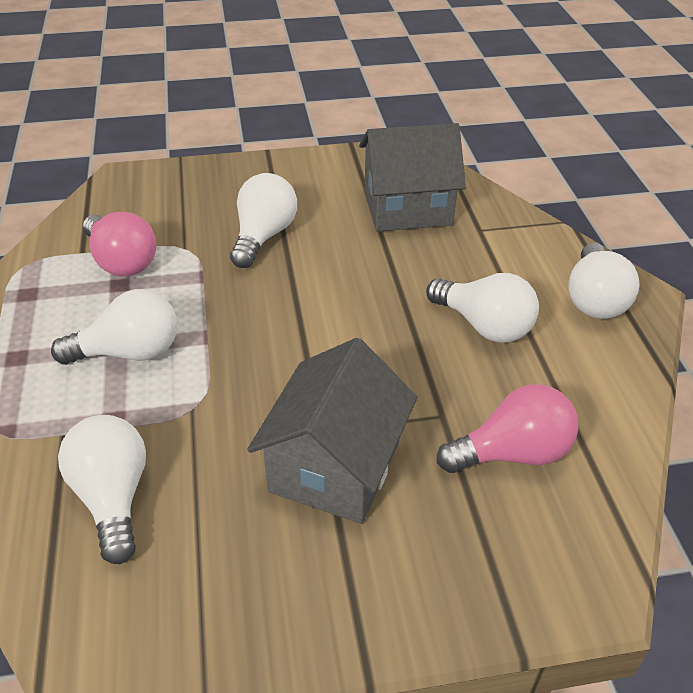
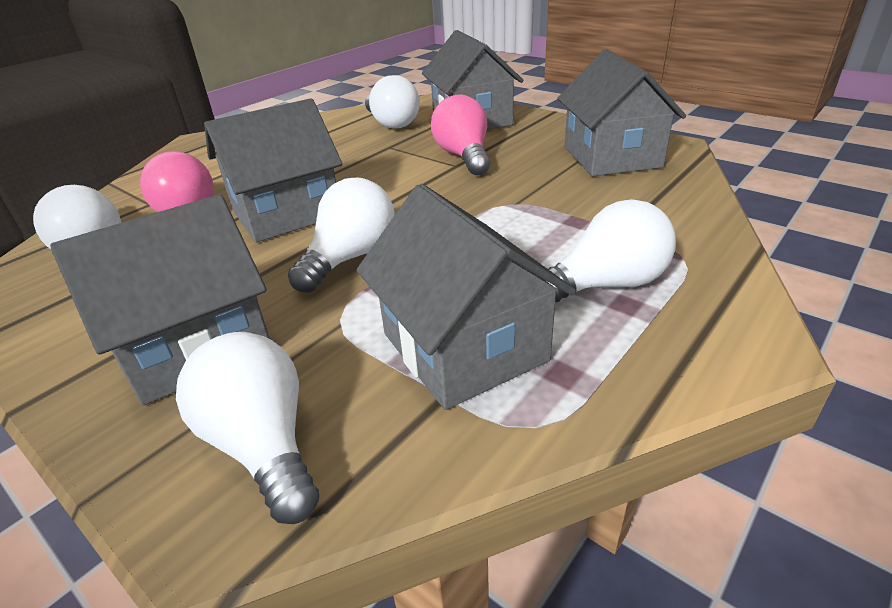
grey house: [247,338,417,524] [359,123,466,232] = 2 -> [50,194,270,405] [204,98,342,242] [357,184,576,410] [422,30,523,130] [557,49,686,176] = 5

